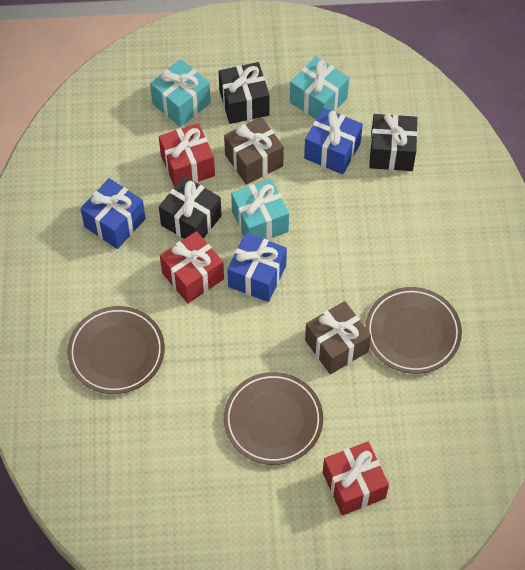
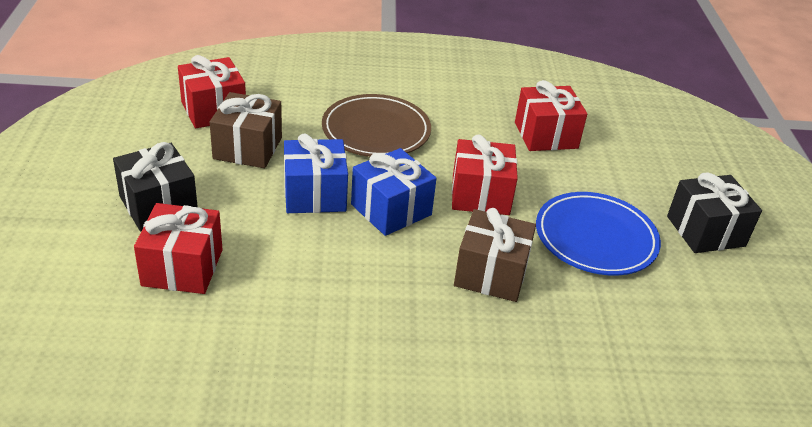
black gift: [159,176,222,239] [219,62,270,124] [370,113,417,171] = 3 -> [113,142,198,231] [667,173,762,253] = 2
blue gift: [80,178,146,249] [227,233,287,302] [304,108,363,174] = 3 -> [284,133,348,213] [351,148,437,236] = 2
blue plate: none = 0 -> [536,192,661,275] = 1
brown plate: [67,306,165,394] [224,372,323,465] [365,287,462,374] = 3 -> [322,94,431,157] = 1
red gift: [159,123,215,187] [160,231,224,303] [323,441,389,515] = 3 -> [134,203,223,294] [178,55,246,129] [452,135,518,215] [515,80,587,151] = 4
turquoise gift: [150,59,211,127] [231,179,289,240] [290,56,349,119] = 3 -> none = 0

